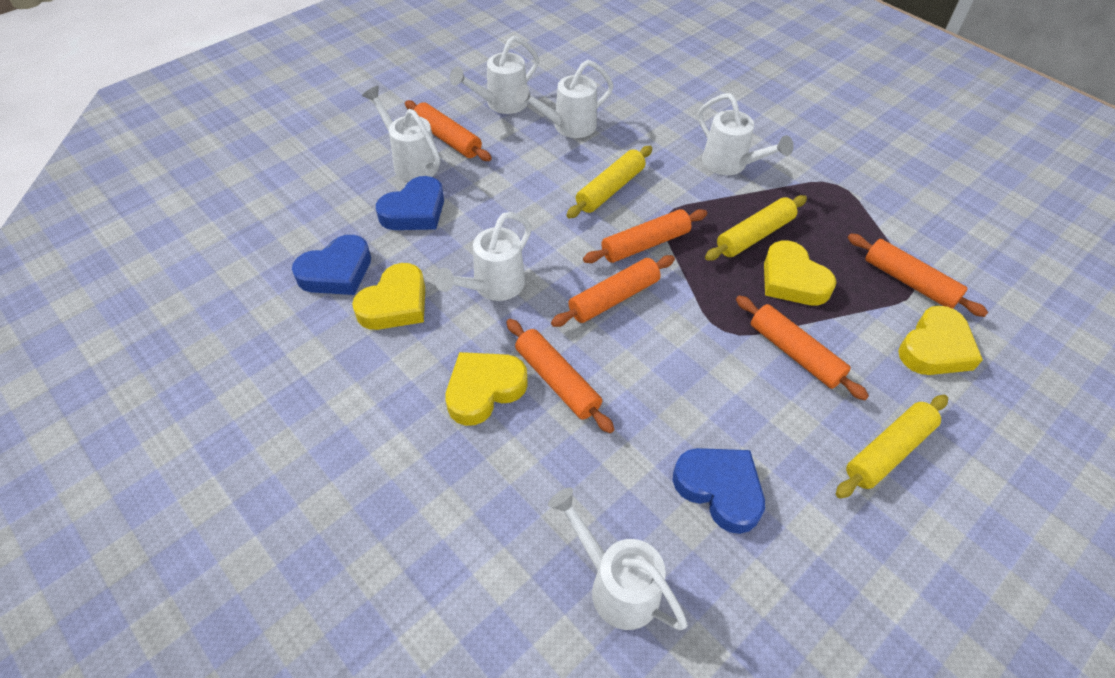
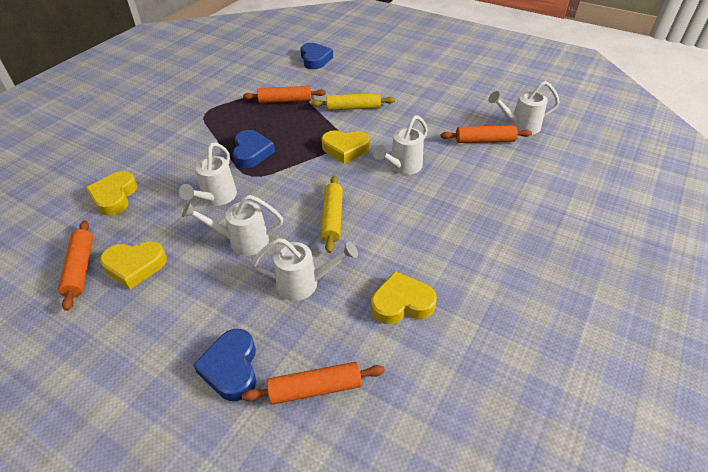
orange rolling pin: [405,100,492,161] [506,319,614,433] [551,255,675,327] [583,209,707,263] [736,295,869,400] [848,234,988,317] = 6 -> [58,220,93,311] [242,362,385,405] [243,86,326,103] [441,125,532,143] = 4
white watering can: [362,86,440,181] [434,212,532,301] [450,36,539,114] [515,60,614,138] [548,487,687,630] [698,93,794,175] = 6 -> [179,142,237,206] [182,195,283,256] [252,238,358,301] [373,115,428,175] [488,81,560,135] = 5
yellow rolling pin: [566,146,652,218] [705,195,807,261] [836,395,948,499] = 3 -> [311,93,395,111] [320,176,343,253] = 2

